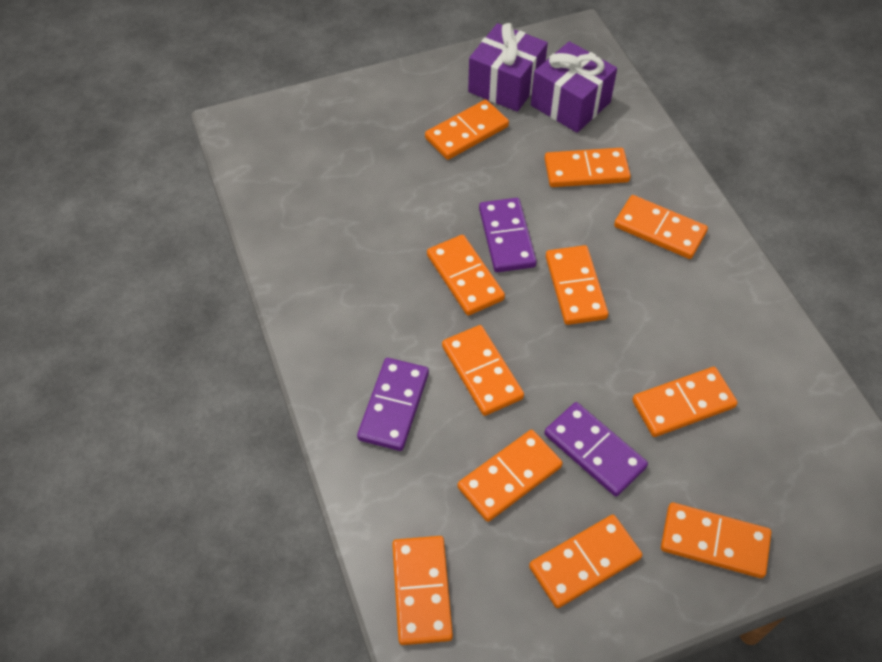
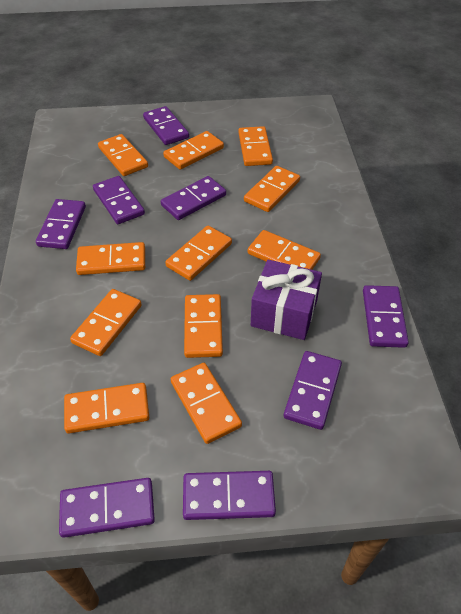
purple domino: [357,358,429,451] [479,198,537,272] [544,402,648,497] = 3 -> [36,199,86,249] [59,478,155,538] [93,176,145,224] [143,106,189,145] [161,176,226,220] [183,471,276,520] [284,351,342,430] [363,285,409,348] = 8
purple gift: [468,23,548,112] [531,41,617,133] = 2 -> [251,260,322,340] = 1

